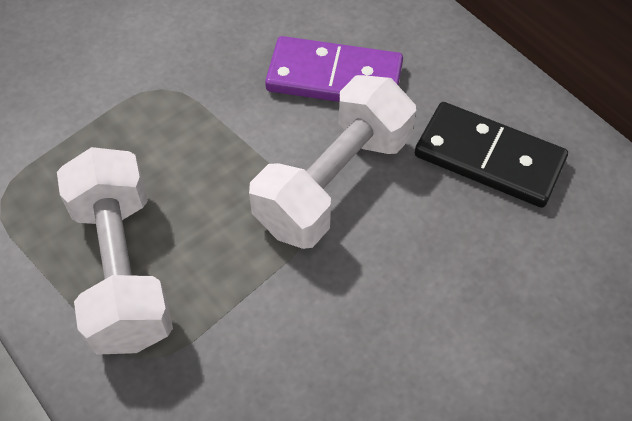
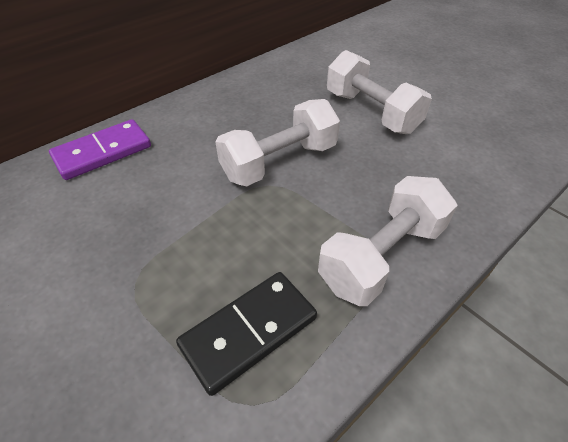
white dumbbell: [57,147,173,355] [249,75,416,249] = 2 -> [216,99,340,186] [318,176,458,306] [327,50,432,134] = 3

